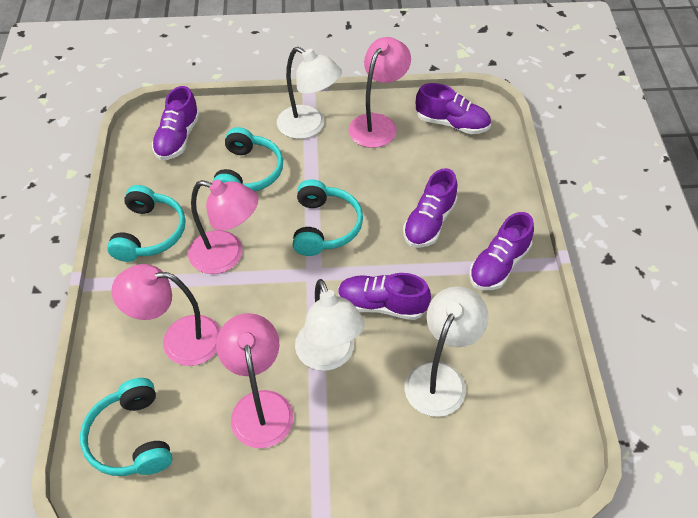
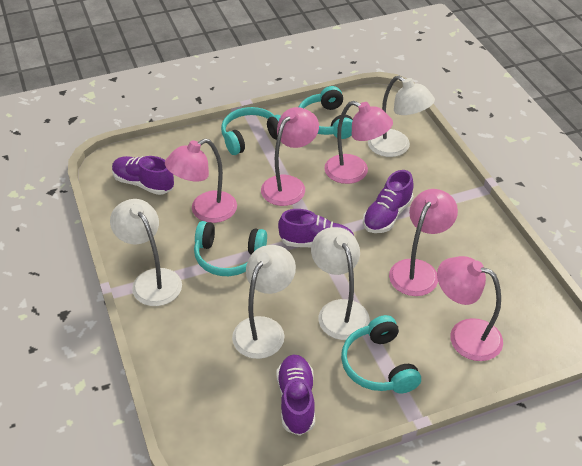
pink lamp: [111,264,220,366] [188,179,258,274] [216,313,294,448] [348,37,411,148] = 4 -> [165,139,237,223] [261,107,319,206] [324,101,393,184] [389,189,458,296] [437,256,503,361] = 5
purple shoe: [152,86,200,160] [338,273,431,320] [403,168,458,248] [416,83,491,134] [469,212,534,290] = 5 -> [112,156,174,195] [277,354,315,436] [278,209,354,248] [363,170,414,233] = 4
white lamp: [277,47,342,139] [295,279,365,371] [404,286,489,417] = 3 -> [110,199,182,306] [232,245,296,359] [311,227,370,340] [368,76,435,157] = 4

